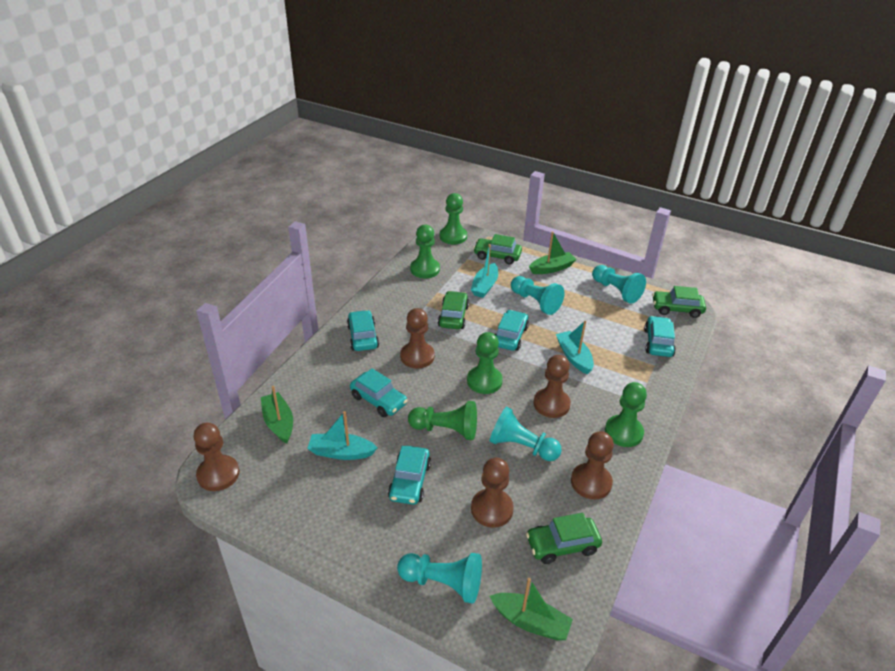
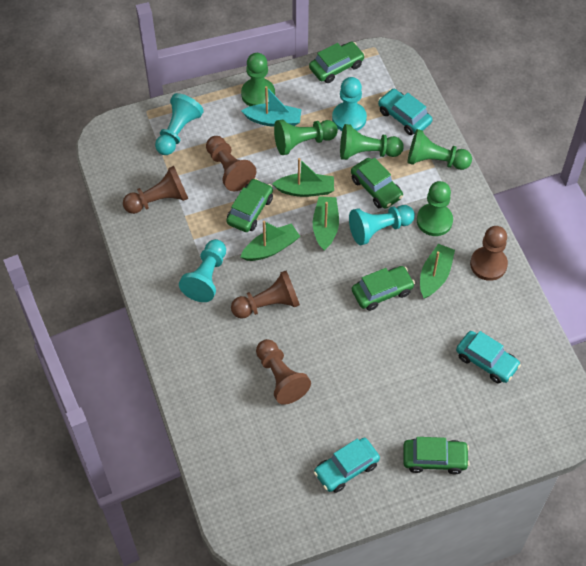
green boat: [261,386,293,443] [490,578,573,640] [529,231,577,274] = 3 -> [241,221,300,261] [272,158,334,197] [313,196,339,251] [420,244,455,298] = 4
green car: [438,291,469,329] [473,234,522,264] [526,513,602,564] [652,286,706,318] = 4 -> [226,178,273,232] [309,42,365,83] [351,158,403,209] [352,266,415,311] [403,437,470,474] = 5
turquoise boat: [307,411,378,460] [471,244,498,298] [556,321,594,374] = 3 -> [242,86,302,127] = 1
turquoise car: [347,310,379,351] [350,368,408,417] [388,446,431,505] [495,310,529,351] [644,316,676,357] = 5 -> [314,438,380,493] [378,89,433,135] [456,331,521,384] = 3

